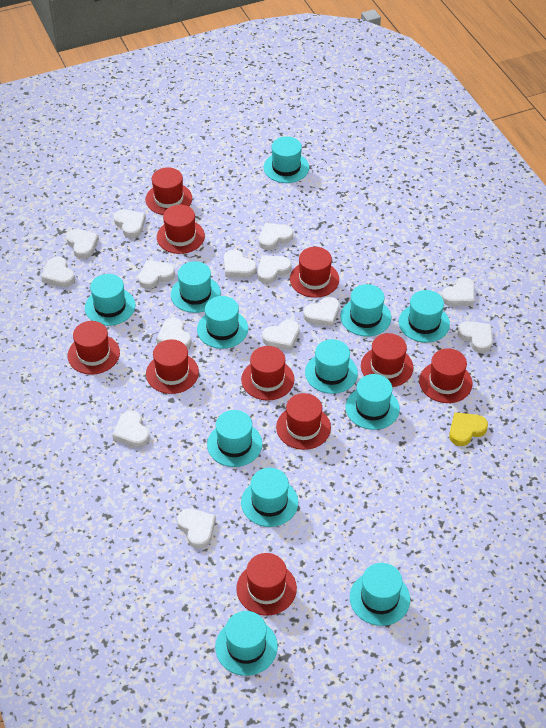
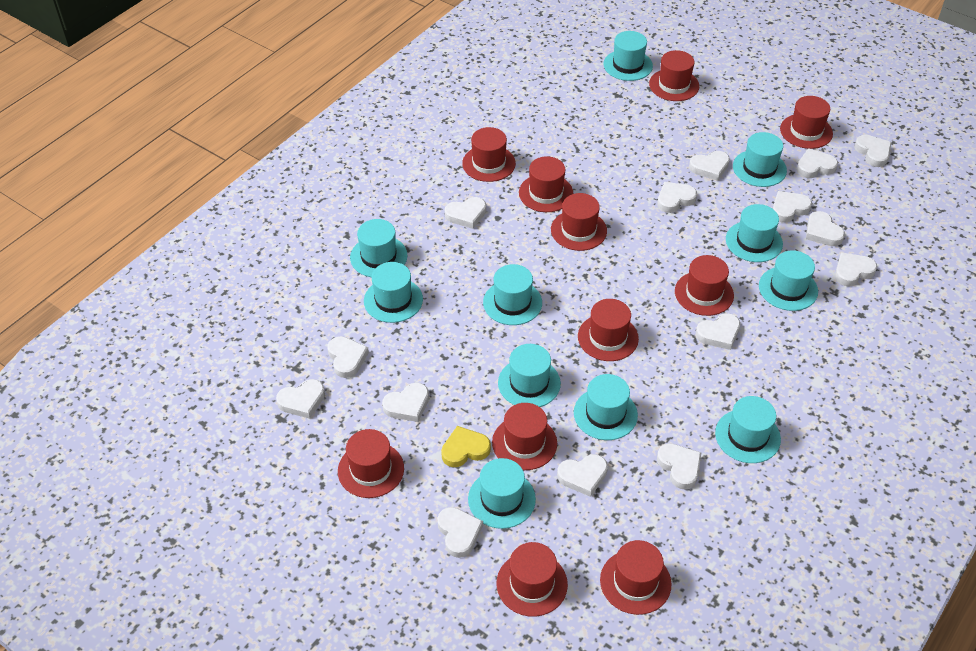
red hat: [68,321,120,375] [146,167,192,215] [146,339,199,394] [157,205,205,254] [236,553,297,616] [241,346,294,400] [276,393,331,450] [290,247,339,298] [361,333,413,387] [419,348,473,403] = 10 -> [338,429,404,498] [462,127,516,182] [492,403,557,470] [497,542,568,617] [519,156,574,212] [551,193,607,251] [578,299,639,361] [600,540,672,615] [649,50,699,101] [675,255,734,316] [780,96,833,149] = 11
turquoise hat: [85,274,135,326] [171,261,221,313] [197,296,248,349] [207,410,262,467] [215,611,278,676] [241,468,298,527] [264,136,309,183] [305,339,358,394] [340,284,391,336] [346,374,400,430] [350,563,410,626] [399,290,450,343] = 12 -> [350,219,407,277] [364,262,423,323] [468,458,536,529] [483,264,542,325] [498,344,561,407] [574,374,638,440] [603,31,653,81] [715,396,781,463] [726,204,783,262] [733,132,787,187] [759,250,818,311] = 11
white heart: [41,257,75,287] [66,229,99,259] [113,410,150,448] [114,209,146,238] [138,260,175,289] [157,318,192,349] [177,509,216,549] [224,249,257,278] [257,255,292,284] [259,223,293,250] [262,320,300,350] [303,297,340,327] [441,277,475,306] [458,321,493,353] = 14 -> [276,379,325,419] [327,336,369,378] [382,383,429,422] [437,507,483,558] [445,197,486,229] [557,454,608,497] [657,182,697,213] [657,443,701,489] [689,151,730,181] [696,313,740,350] [773,191,812,222] [797,149,838,178] [806,211,845,246] [835,252,877,286] [855,135,892,167] = 15

